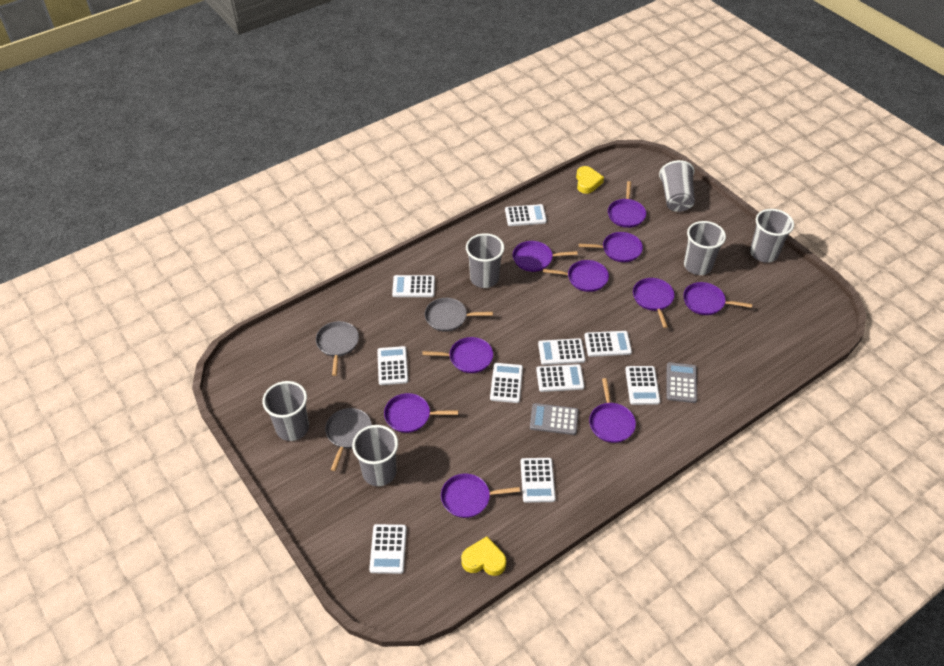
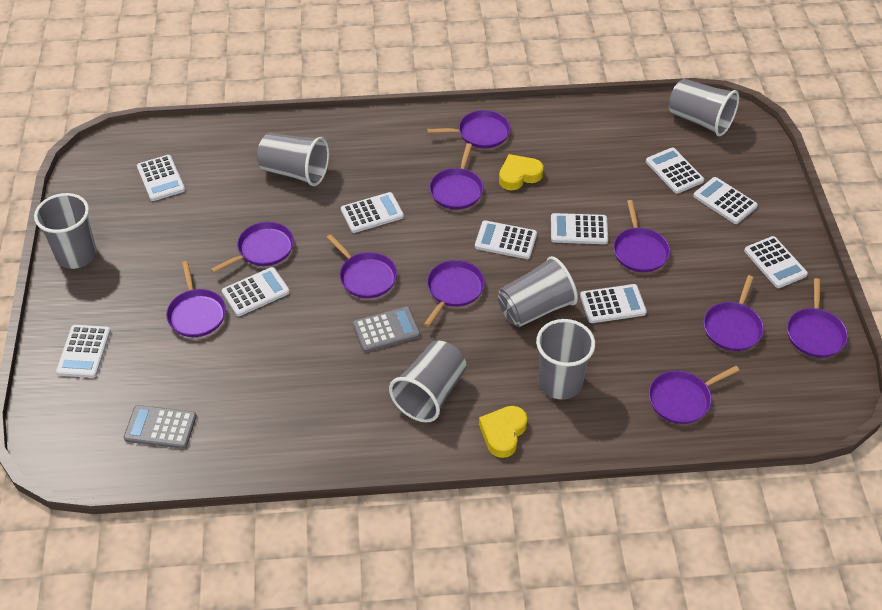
grey pan: [316,321,359,376] [325,408,372,471] [425,298,493,332] = 3 -> none = 0

